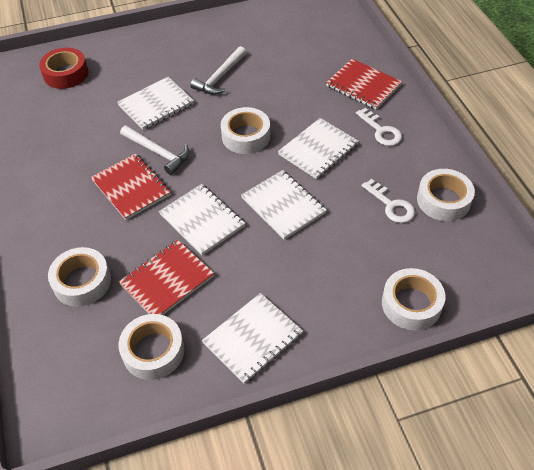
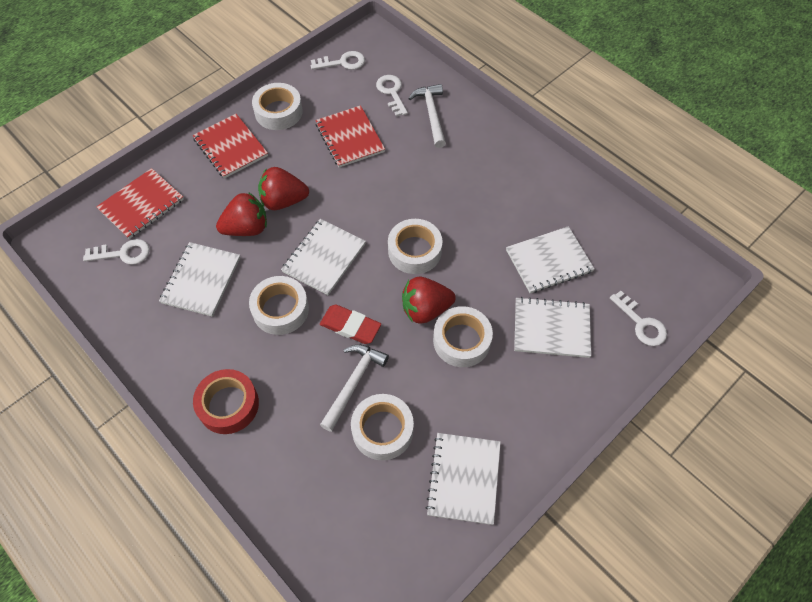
red eraser: none = 0 -> [320,305,381,344] = 1
red strawberry: none = 0 -> [216,192,267,236] [258,167,309,210] [402,277,456,324] = 3
white key: [356,108,402,146] [362,179,415,223] = 2 -> [83,239,150,265] [311,51,365,70] [376,75,408,116] [610,291,667,346] = 4

